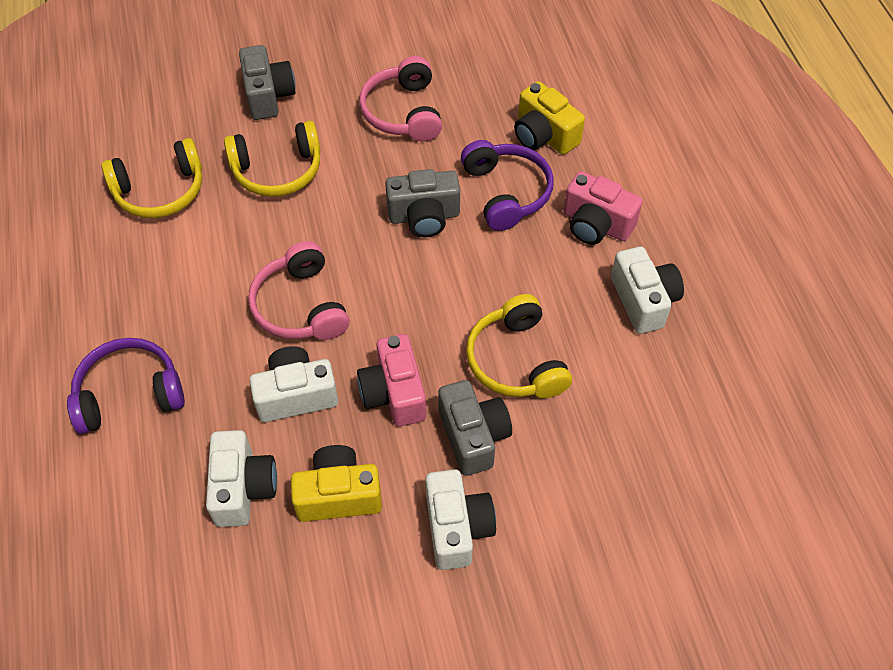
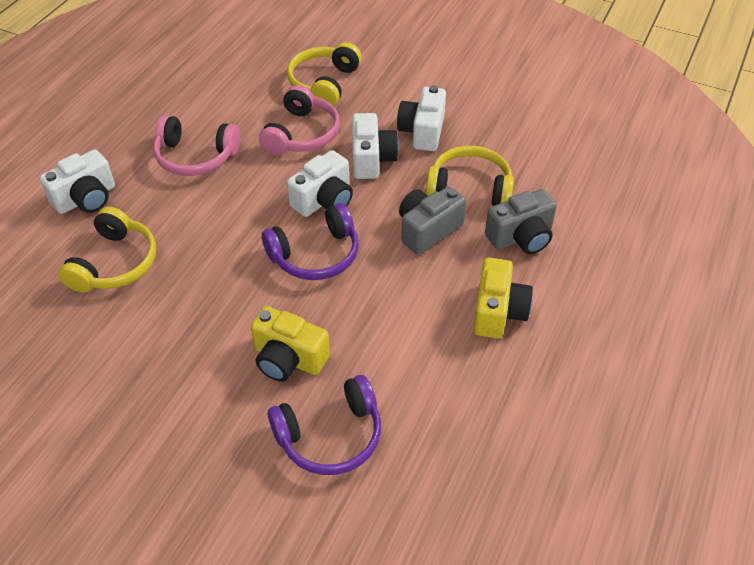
grey camera: [239,45,296,120] [385,169,460,237] [438,380,512,476] = 3 -> [399,186,466,255] [485,189,557,254] = 2
pink camera: [357,334,426,427] [563,171,643,245] = 2 -> none = 0

